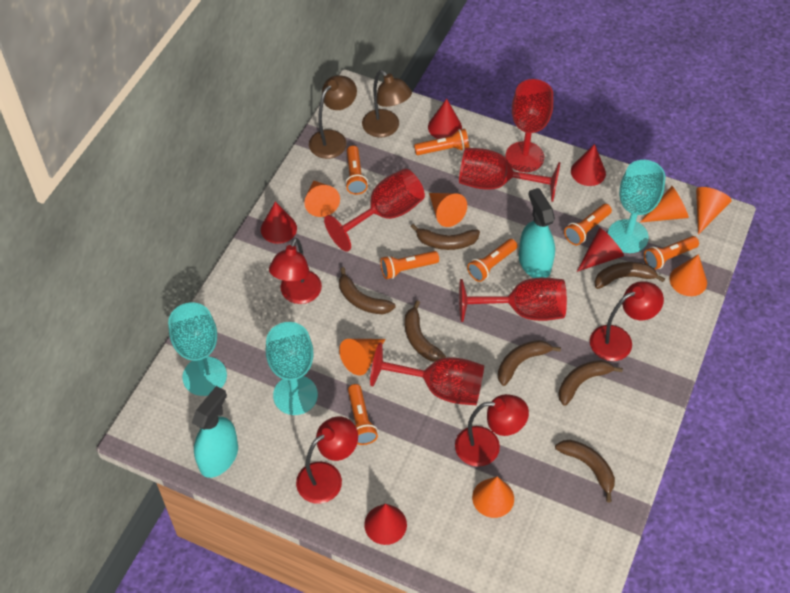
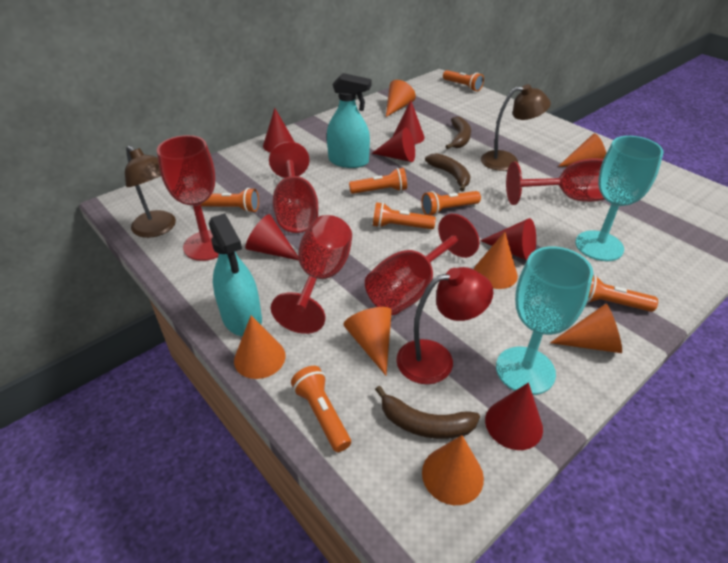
brown banana: [339,267,396,314] [405,301,446,362] [411,224,480,250] [498,340,561,386] [555,440,615,502] [558,360,623,406] [595,262,665,289] = 7 -> [375,386,480,439] [425,153,471,192] [445,116,471,149] = 3
red cone: [261,201,297,244] [364,504,407,545] [428,99,462,139] [571,144,606,186] [577,228,624,272] = 5 -> [245,214,299,260] [263,108,294,153] [371,128,415,162] [393,100,424,144] [480,218,536,261] [485,383,543,450] = 6
red lamp: [269,238,322,304] [296,416,358,504] [455,394,529,467] [590,281,664,361] = 4 -> [396,267,493,384] = 1
turquoise goblet: [168,303,227,396] [266,322,318,415] [608,160,666,253] = 3 -> [496,246,593,395] [575,136,663,261] = 2

